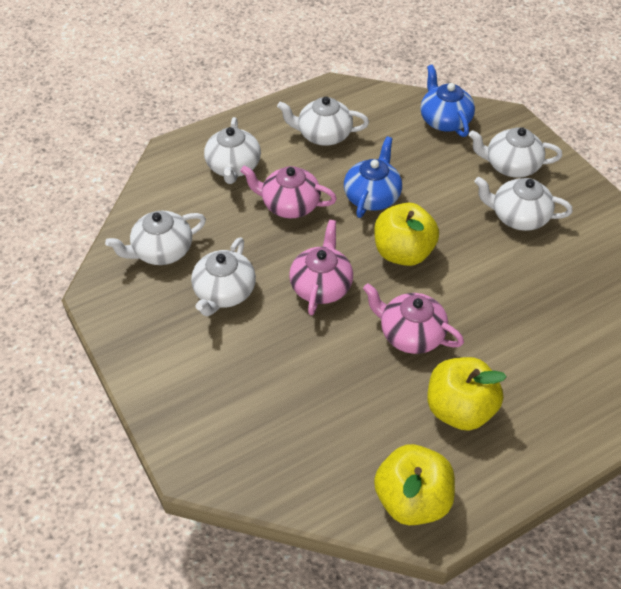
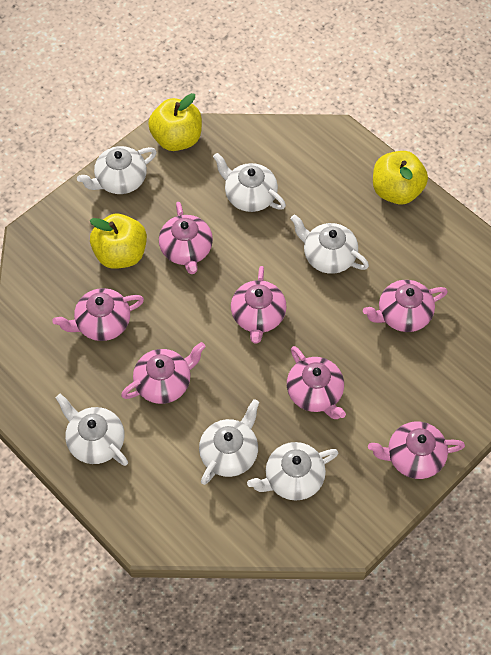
blue teapot: [344,137,402,218] [420,64,475,137] = 2 -> none = 0
pink teapot: [240,166,337,218] [289,220,353,315] [363,283,464,354] = 3 -> [53,288,144,341] [121,342,206,404] [159,202,213,274] [231,266,286,344] [287,346,346,419] [363,280,448,332] [368,421,465,479] = 7

